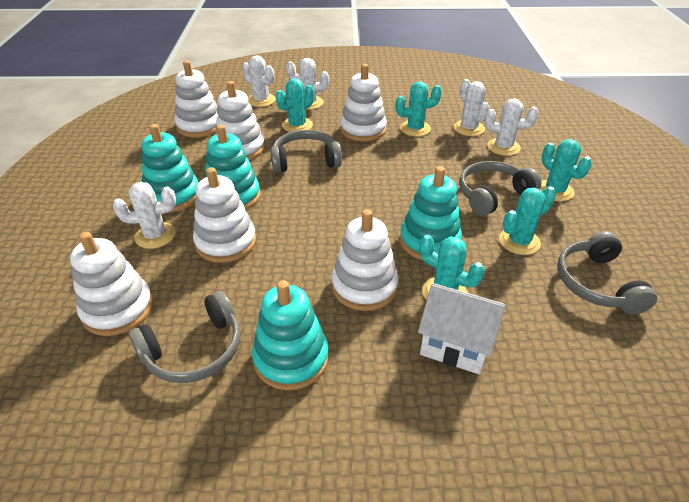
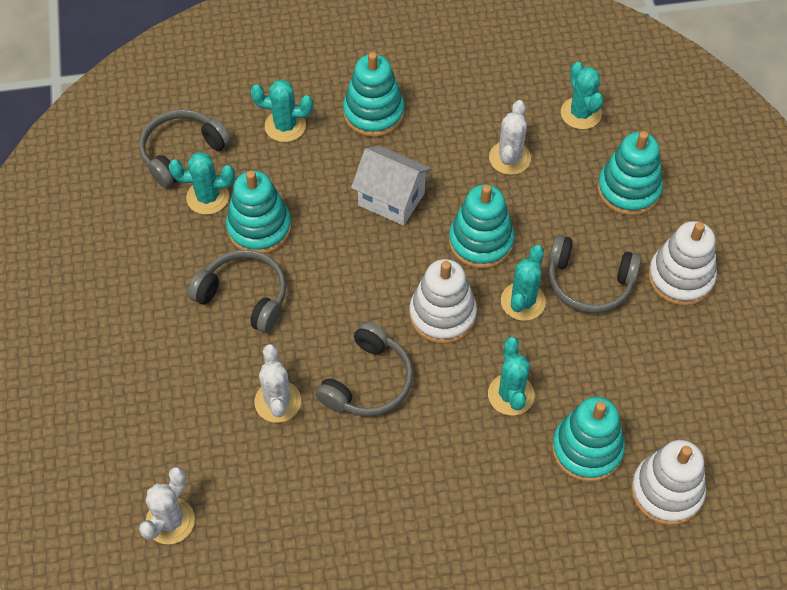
turquoise stacking toy: [141,124,199,212] [205,125,261,210] [252,280,329,390] [400,166,462,260] = 4 -> [226,171,292,254] [343,52,405,137] [449,184,514,269] [552,397,625,482] [597,131,663,216] = 5
white cactus: [113,182,176,249] [242,55,276,107] [286,58,329,110] [454,79,490,136] [485,99,538,156] = 5 -> [139,467,195,544] [254,344,301,423] [489,100,531,175] = 3
white stacking toy: [70,232,153,336] [175,61,218,138] [193,167,256,263] [215,81,265,160] [332,209,399,311] [340,64,387,141] = 6 -> [409,259,477,344] [631,440,706,525] [648,221,717,306] = 3

